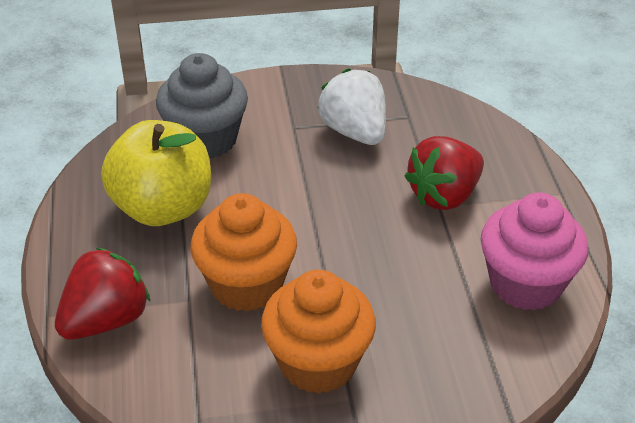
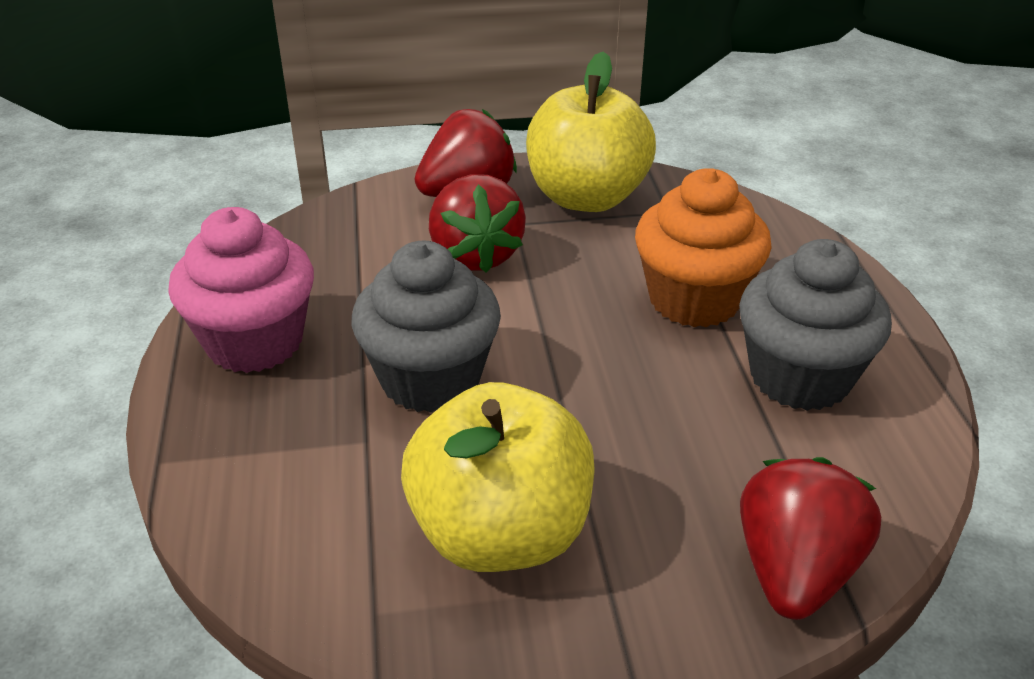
grey cupcake: [156,53,248,159] = 1 -> [351,241,501,413] [739,239,892,411] = 2
orange cupcake: [191,193,297,312] [261,270,376,394] = 2 -> [635,168,772,327] = 1
red strawberry: [55,247,150,340] [405,136,484,210] = 2 -> [415,109,517,197] [429,174,526,273] [740,457,881,620] = 3
white strawberry: [318,69,386,145] = 1 -> none = 0
yellow apple: [101,120,211,226] = 1 -> [401,382,595,572] [526,52,656,212] = 2

